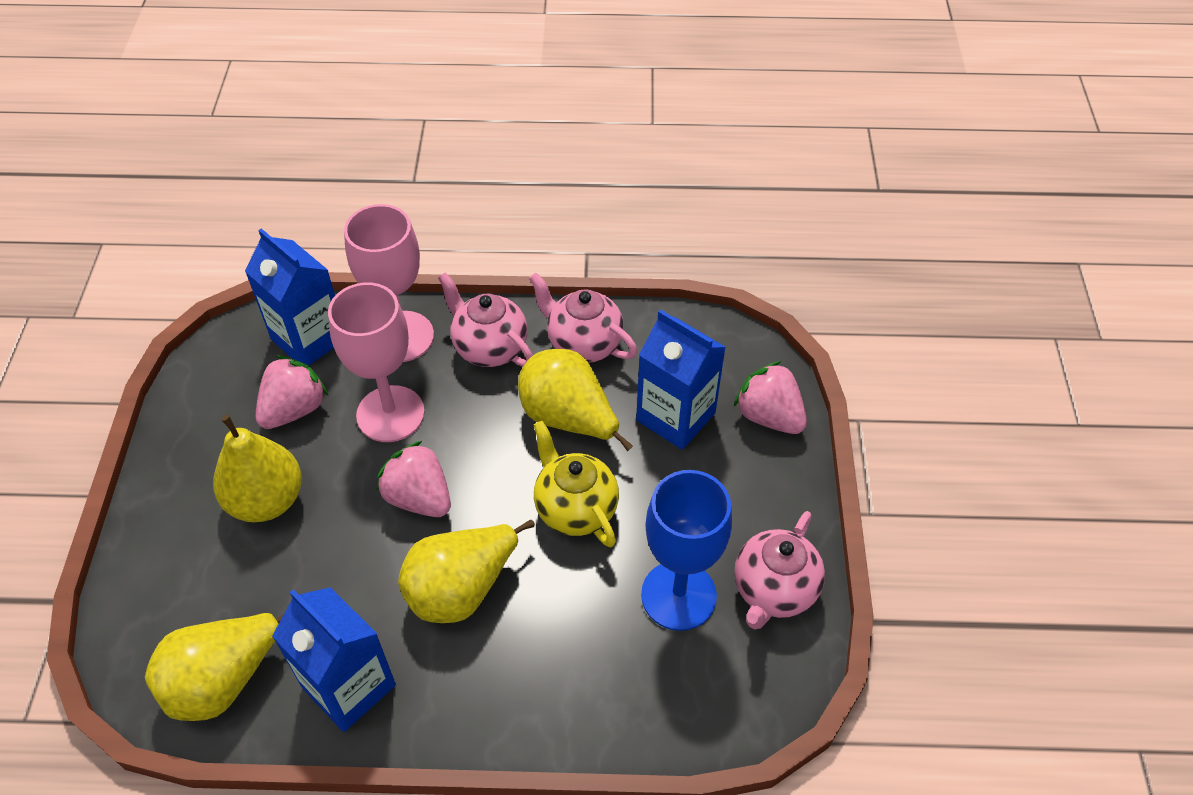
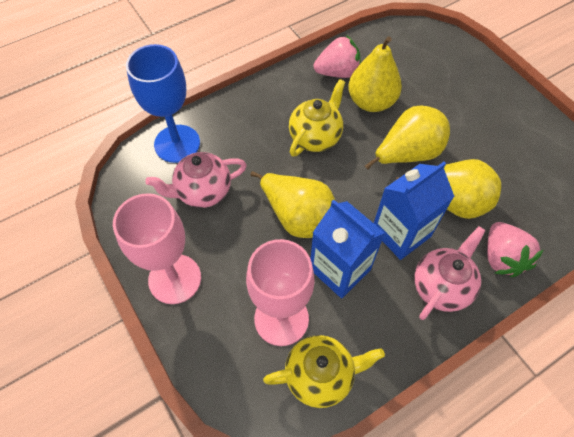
blue carton: [245,228,335,366] [272,587,396,732] [636,309,726,450] = 3 -> [310,200,385,298] [374,162,455,260] = 2
pink strawberry: [255,355,328,429] [376,441,451,517] [734,361,807,434] = 3 -> [314,35,361,78] [487,222,544,277] = 2
pink teapot: [438,272,533,367] [529,273,637,363] [734,511,825,629] = 3 -> [145,152,247,208] [414,226,486,320] = 2
yellow teapot: [534,421,619,547] = 1 -> [263,335,385,408] [289,79,345,157] = 2

